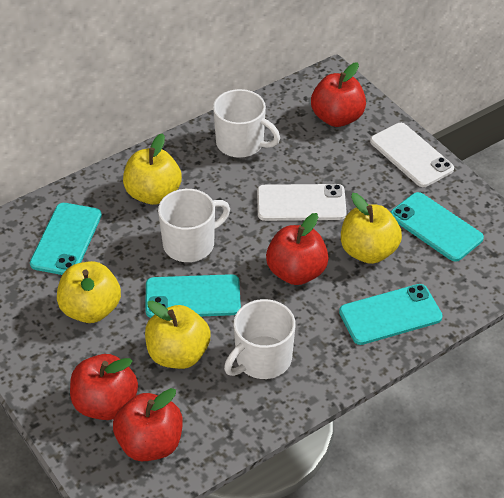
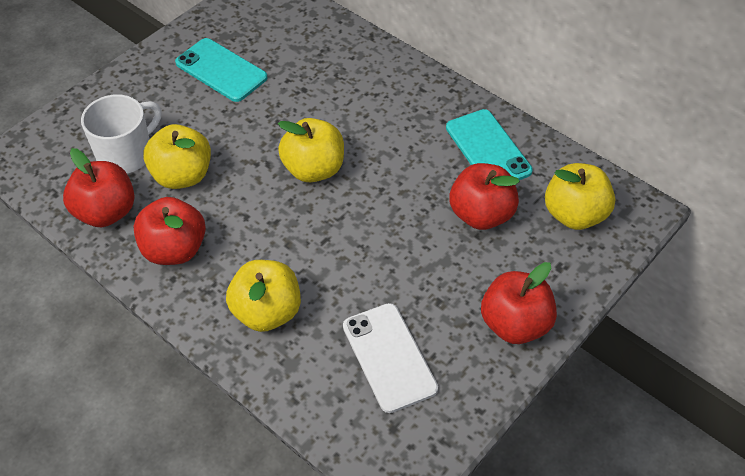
turquoise phone: [30,203,102,275] [145,274,241,318] [339,284,443,345] [390,192,484,262] = 4 -> [175,38,268,102] [446,109,533,180] = 2
white mug: [158,189,230,262] [213,89,280,158] [224,299,295,379] = 3 -> [81,94,161,173] = 1
white phone: [257,184,347,221] [370,123,454,187] = 2 -> [343,303,438,413] = 1

